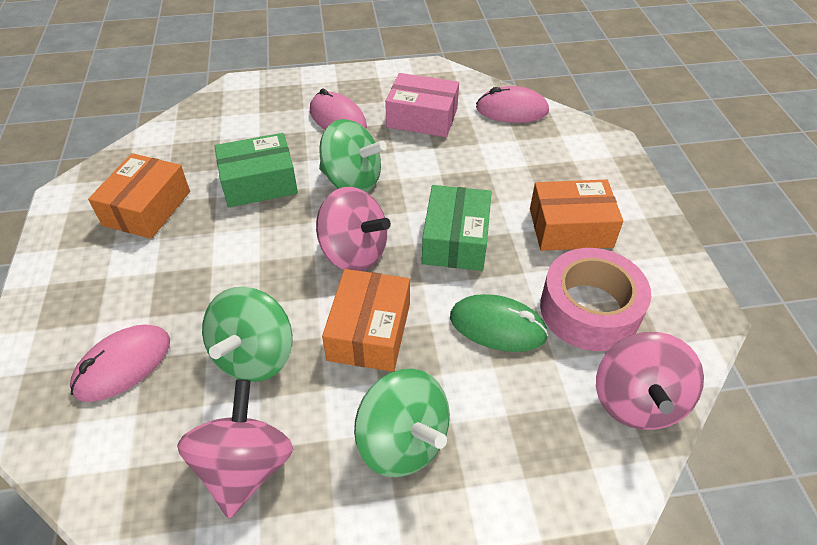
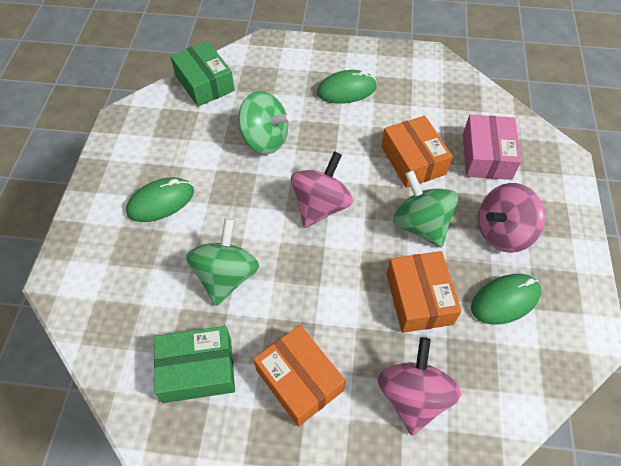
green mouse: [450,294,549,352] = 1 -> [126,177,194,222] [317,70,377,104] [471,274,541,325] = 3
pink mouse: [70,324,170,402] [310,89,367,130] [476,86,549,123] = 3 -> none = 0
pink tape: [540,248,651,351] = 1 -> none = 0

